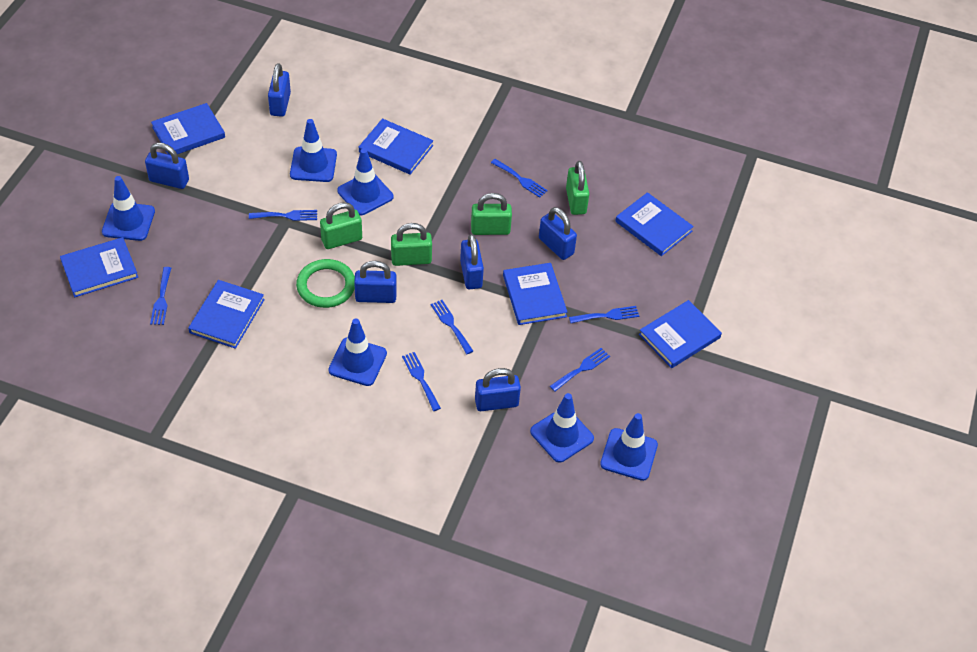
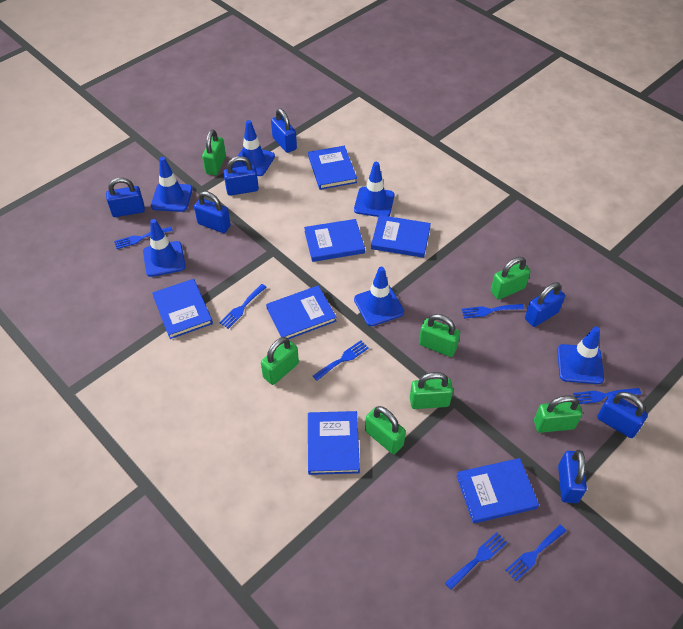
blue padlock: [145,143,189,189] [268,63,291,117] [354,261,397,303] [460,234,484,289] [475,368,521,411] [539,207,577,260] = 6 -> [106,178,145,217] [194,191,231,233] [223,156,259,196] [271,108,297,153] [525,282,565,327] [558,450,587,503] [597,392,648,438] = 7
green padlock: [320,202,362,249] [391,223,432,266] [471,193,512,235] [566,161,589,215] = 4 -> [202,129,226,175] [261,337,299,385] [365,406,406,454] [410,372,453,409] [419,314,460,357] [491,257,531,300] [534,395,582,433] = 7
green ring: [296,259,355,308] = 1 -> none = 0

